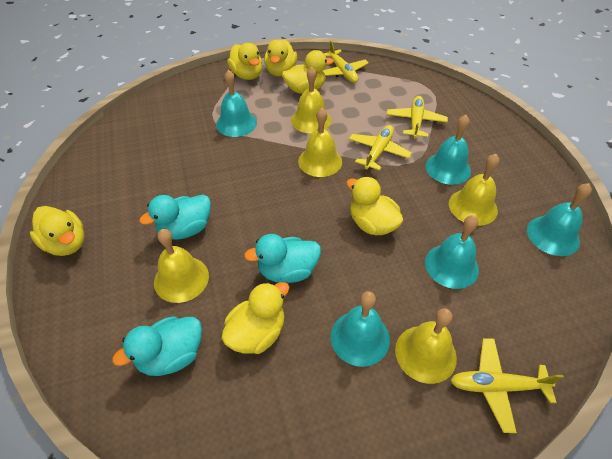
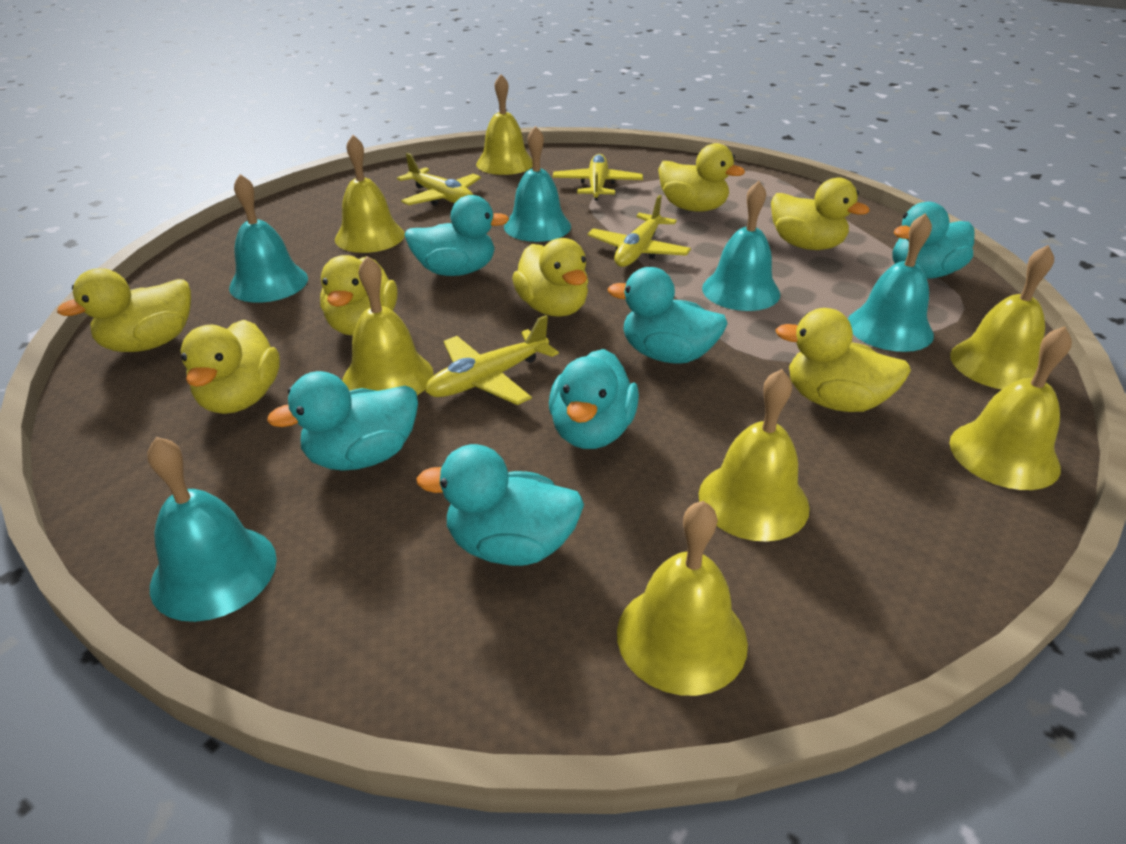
turquoise duck: [112,316,202,376] [139,194,211,240] [244,234,321,283] = 3 -> [267,371,418,471] [404,195,509,276] [416,444,584,566] [549,349,639,449] [608,267,728,363] [892,202,975,279] = 6
yellow bell: [154,229,209,303] [291,67,331,133] [298,108,342,177] [395,308,457,384] [449,154,499,226] = 5 -> [335,135,405,253] [342,256,434,395] [476,74,533,175] [617,501,748,696] [699,369,810,542] [950,245,1054,389] [950,326,1072,490] = 7
yellow duck: [30,206,85,256] [221,282,289,354] [227,43,262,80] [264,40,297,76] [282,50,334,94] [346,177,404,235] = 6 -> [57,268,191,352] [180,320,280,414] [320,255,397,336] [512,238,588,317] [658,143,745,212] [771,177,870,250] [775,308,911,412] = 7

